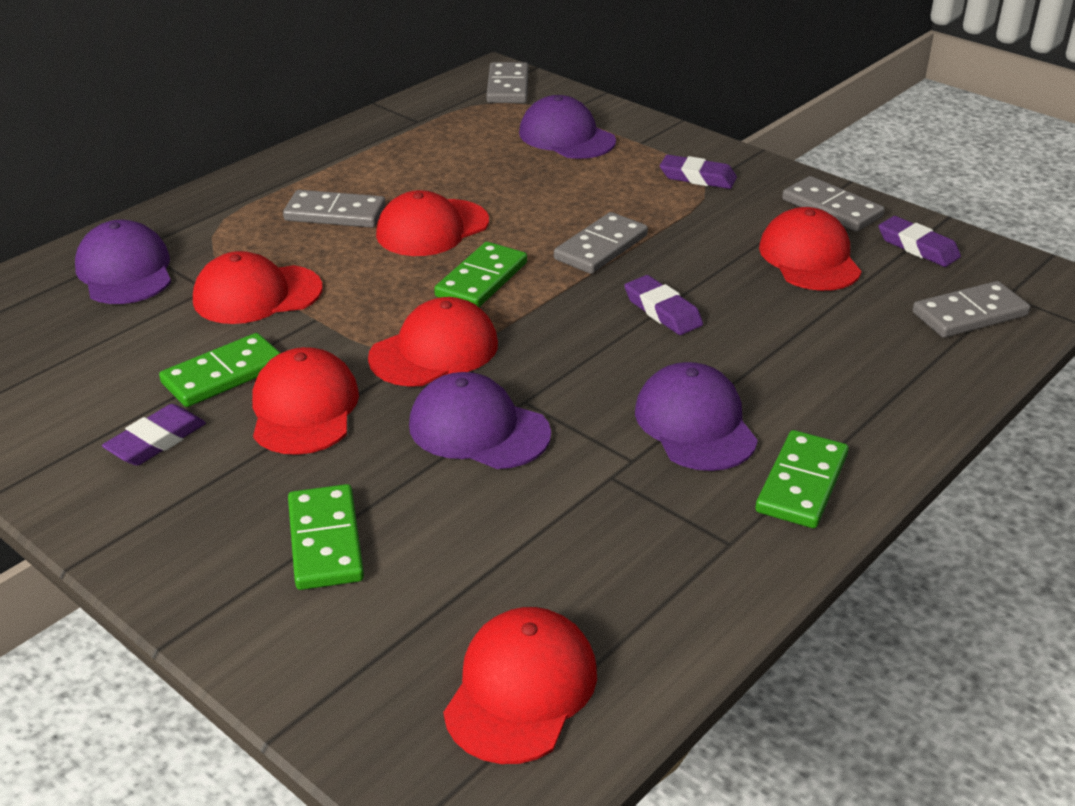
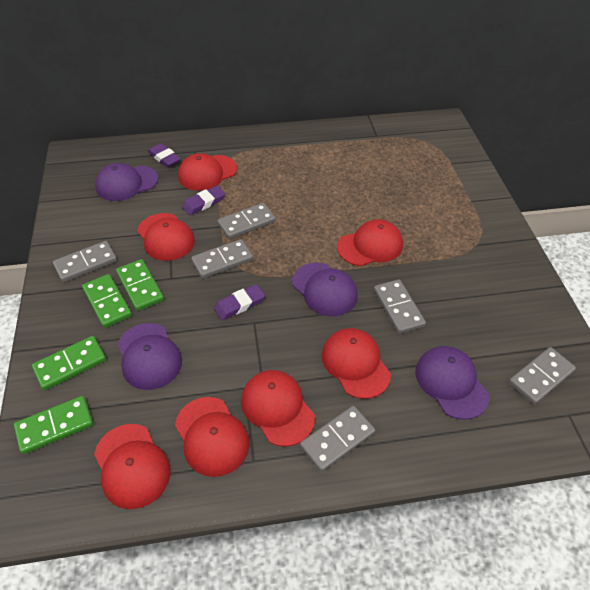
grey domino: [283,190,386,228] [486,62,529,103] [554,212,648,274] [782,176,885,232] [913,281,1030,338] = 5 -> [53,241,117,282] [191,239,253,279] [218,203,276,239] [300,406,375,472] [374,279,426,334] [509,347,576,404] = 6
purple eraser: [102,404,206,466] [624,275,703,335] [660,155,737,189] [879,216,961,267] = 4 -> [148,143,181,167] [182,186,225,216] [214,284,265,320] = 3
red cap: [193,251,323,324] [252,347,359,455] [368,297,498,387] [376,190,489,256] [443,607,597,764] [759,207,862,291] = 6 -> [94,424,171,509] [137,213,195,261] [175,397,250,477] [178,153,237,191] [241,370,315,447] [322,328,391,399] [337,219,403,266] = 7

